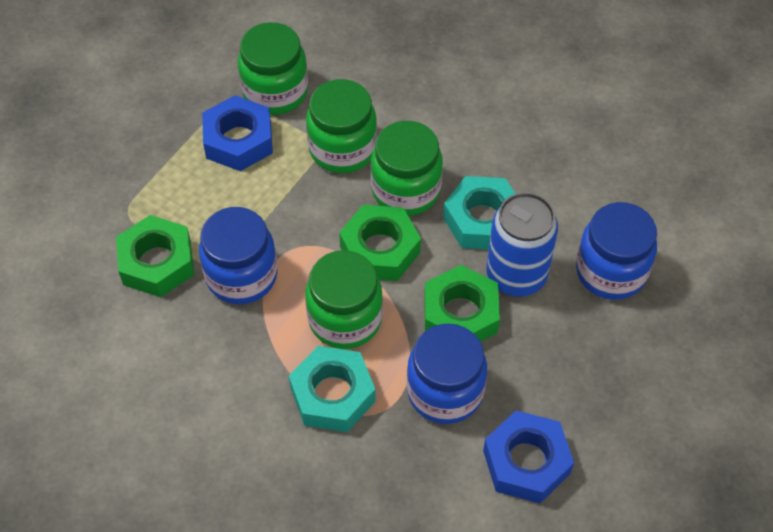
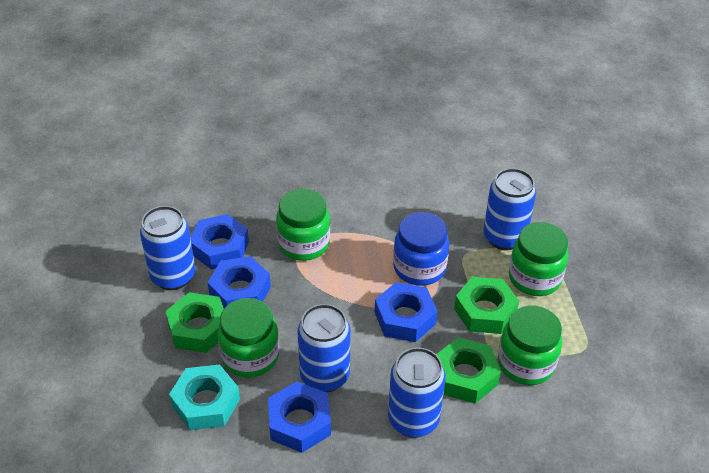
blue can: [486,192,558,297] = 1 -> [140,206,195,290] [298,304,350,393] [388,347,446,438] [483,168,536,250] = 4
blue jar: [199,207,277,304] [407,323,487,424] [576,202,657,300] = 3 -> [393,212,449,286] = 1
blue nut: [202,95,273,171] [483,410,574,503] = 2 -> [191,214,249,270] [208,256,271,308] [268,381,331,453] [375,282,438,342] = 4
turquoise nut: [289,346,376,432] [443,176,516,250] = 2 -> [169,364,240,430] = 1

